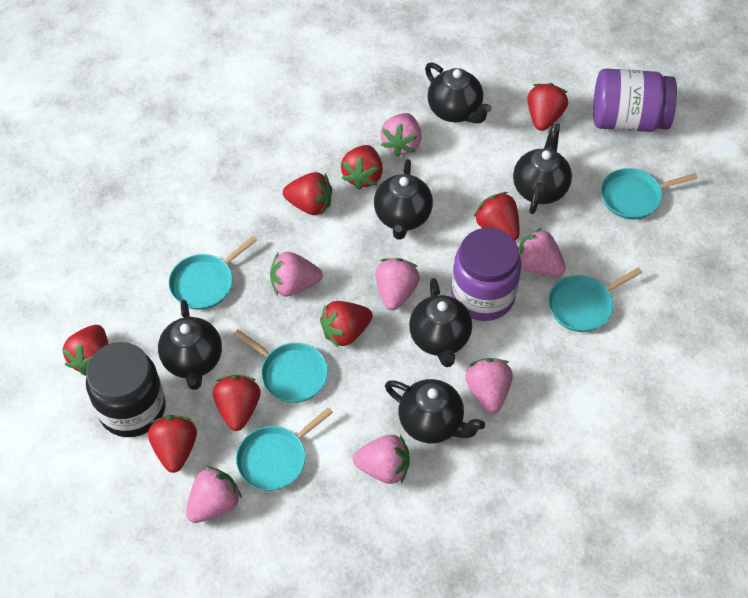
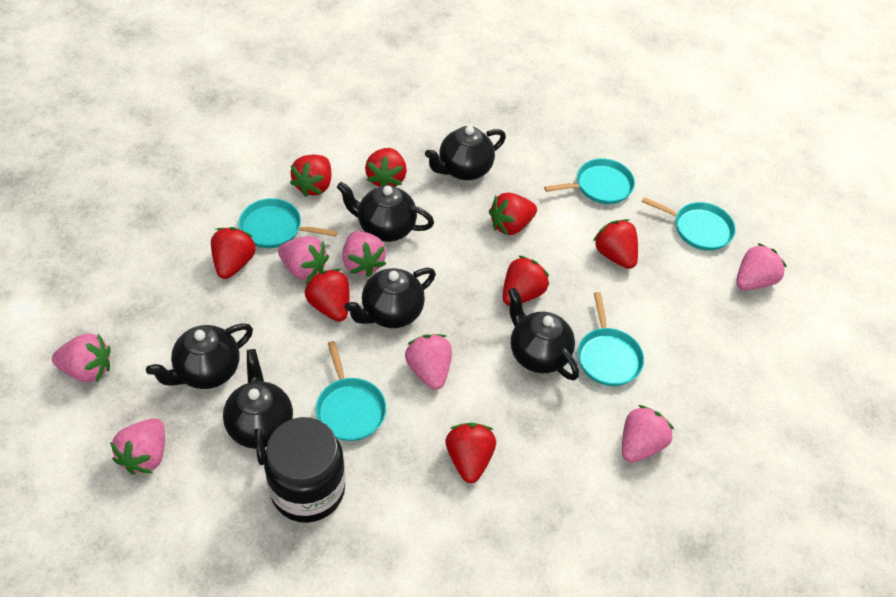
purple jar: [451,228,521,321] [593,68,677,132] = 2 -> none = 0

